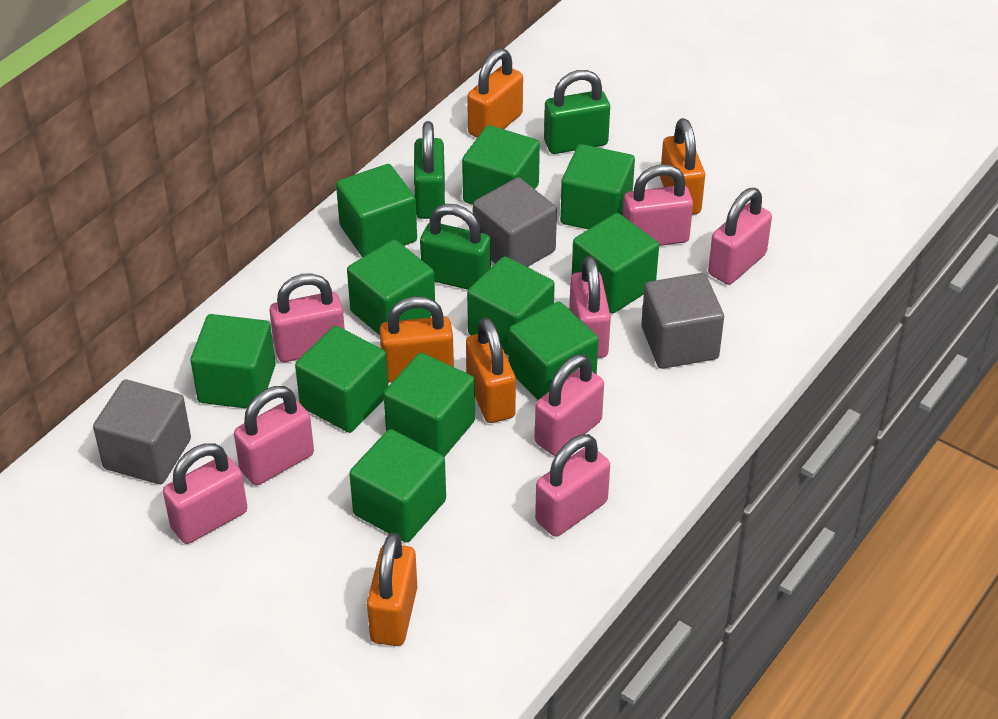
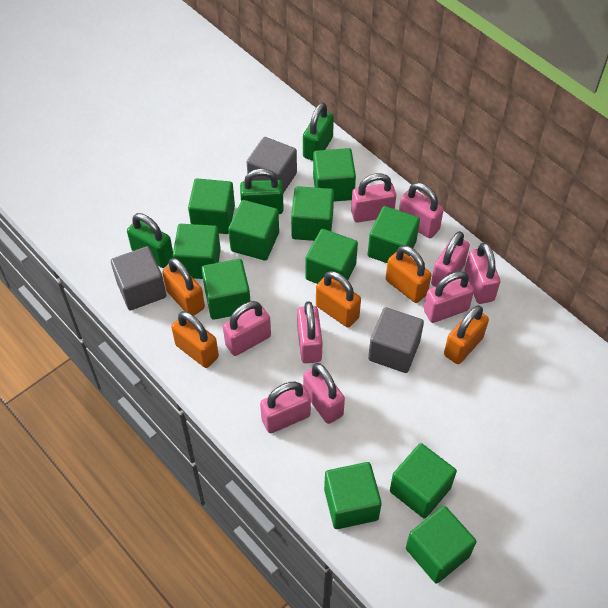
pink padlock: [163,443,247,544] [234,386,314,485] [269,273,345,362] [535,354,604,456] [535,434,610,537] [569,256,611,358] [623,164,693,246] [708,188,772,285] = 8 -> [223,301,271,356] [260,381,311,433] [297,301,322,363] [303,363,345,424] [351,173,396,223] [399,183,444,238] [424,271,474,323] [431,231,470,287] [465,242,500,304] = 9

